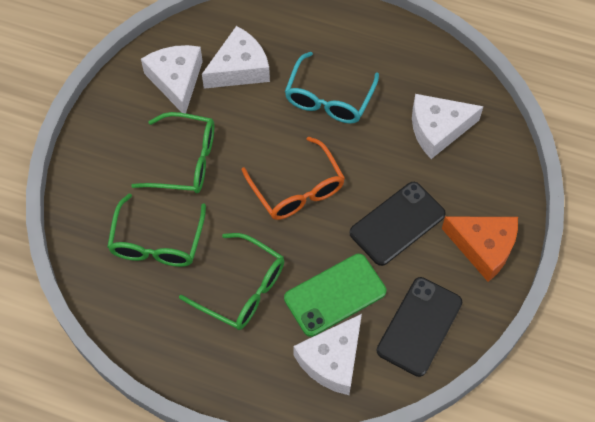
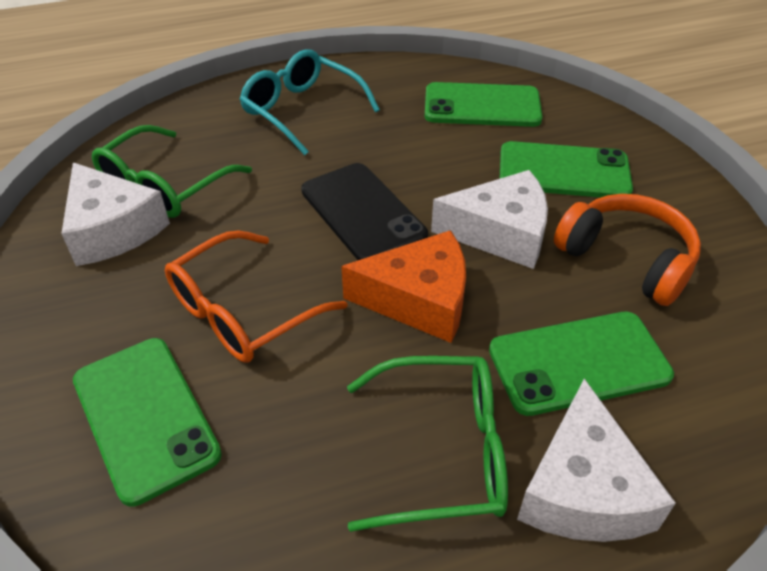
black phone: [350,182,446,266] [377,277,462,377] = 2 -> [301,163,428,260] = 1
green glasses: [107,194,206,267] [131,112,214,193] [179,233,284,330] = 3 -> [92,125,252,218] [347,356,508,532] = 2
green phone: [284,254,386,337] = 1 -> [73,338,222,507] [425,82,543,127] [489,312,674,416] [500,141,633,197] = 4
orange headphones: none = 0 -> [554,194,701,306] = 1
white cheese: [141,45,203,113] [202,26,270,89] [293,314,362,395] [412,94,484,159] = 4 -> [61,162,170,266] [431,170,548,269] [517,378,676,542] = 3

